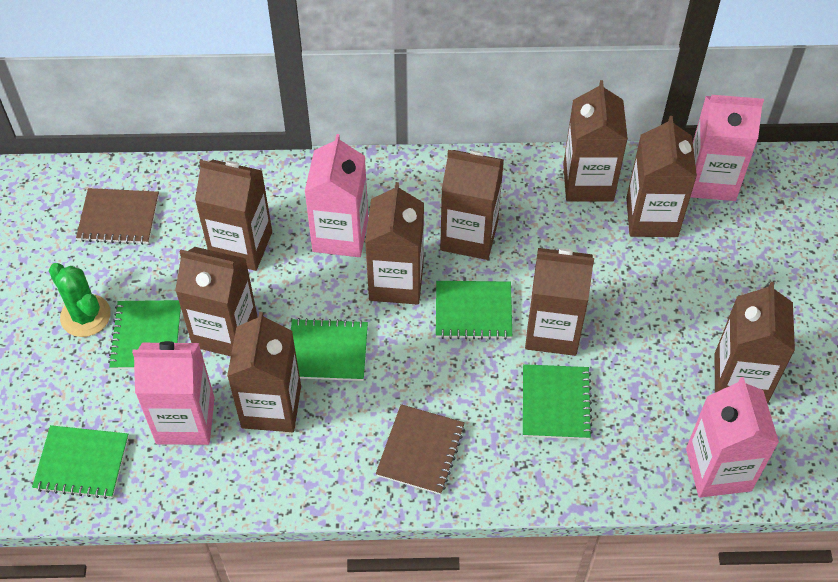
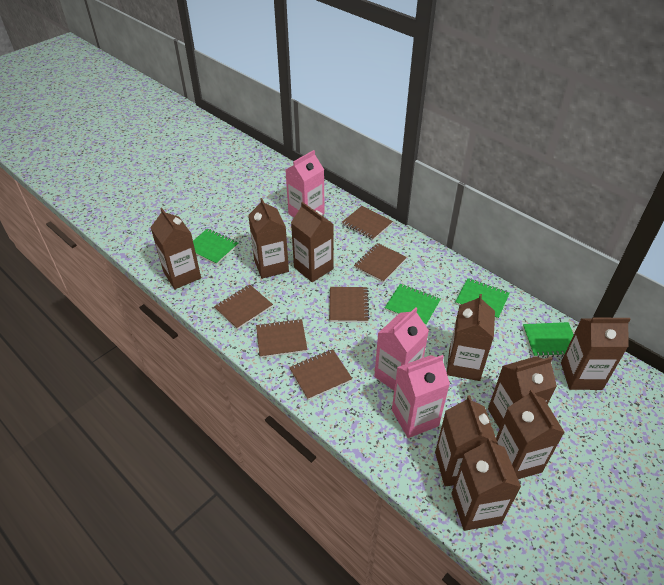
brown notebook: [76,188,159,245] [376,404,465,495] = 2 -> [214,284,273,330] [256,319,308,358] [289,349,352,400] [329,287,369,322] [342,206,393,240] [354,243,407,283] = 6
green cactus: [49,263,111,337] = 1 -> none = 0
green notebook: [32,425,129,499] [108,300,181,369] [291,318,368,381] [436,281,512,340] [523,364,593,439] = 5 -> [193,229,238,265] [385,284,441,326] [455,278,510,319] [523,322,574,358] = 4
pink carton: [132,341,215,445] [305,134,368,257] [686,377,779,498] [691,95,764,201] = 4 -> [286,150,325,217] [374,307,429,390] [392,355,450,438] = 3

